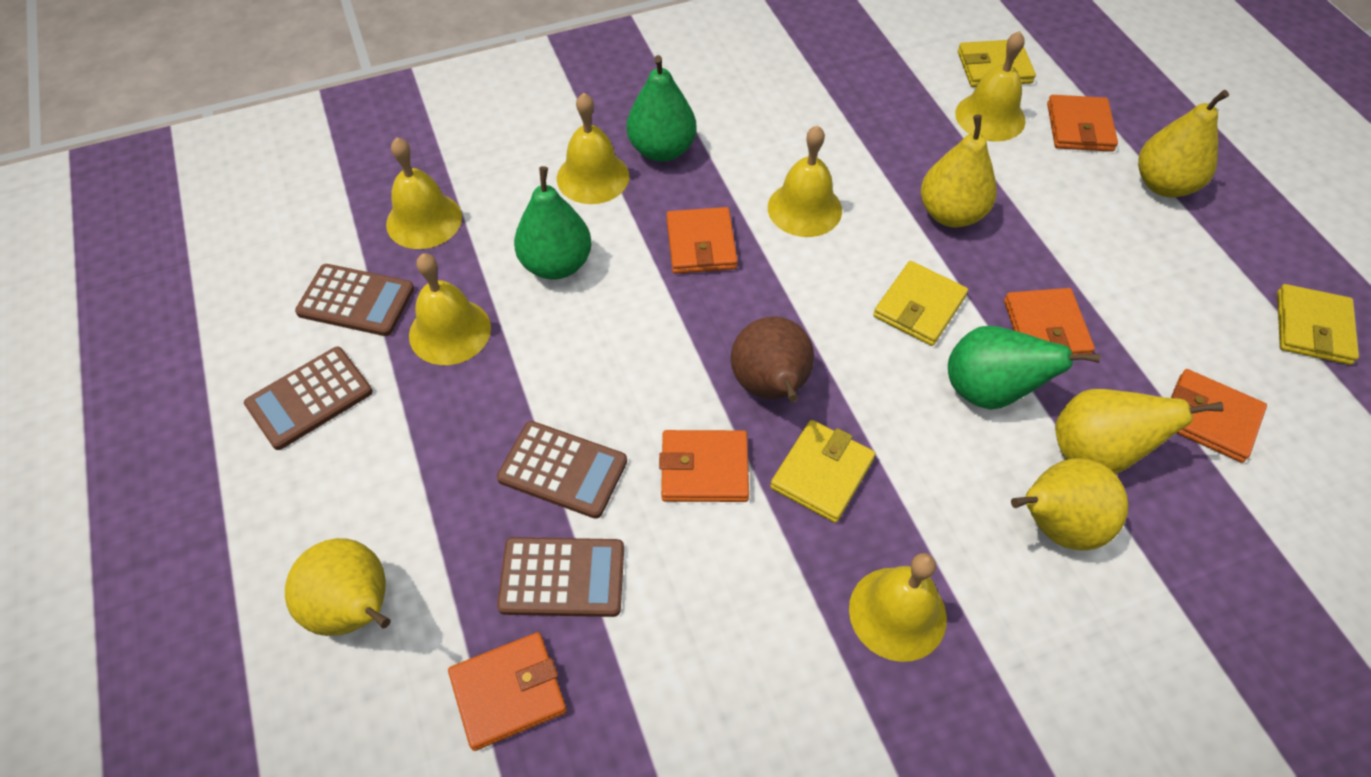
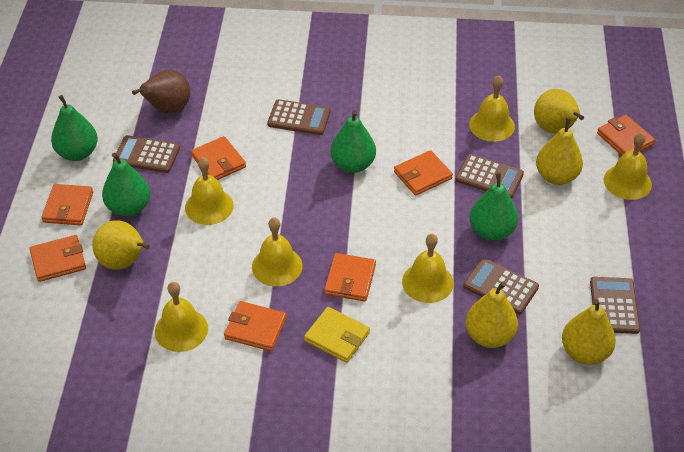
brown calculator: [244,347,373,450] [295,264,414,336] [497,421,627,519] [497,537,624,617] = 4 -> [113,135,180,173] [267,99,331,135] [455,154,524,199] [463,258,539,315] [590,277,640,334] = 5
green pear: [514,166,592,279] [627,55,696,162] [948,326,1100,410] = 3 -> [51,95,98,161] [102,153,150,216] [331,110,376,173] [470,172,518,241] = 4
orange wallet: [448,632,567,751] [659,430,749,502] [666,207,738,274] [1004,288,1095,355] [1047,95,1118,152] [1171,369,1267,463] = 6 -> [30,235,86,282] [42,184,93,225] [191,136,246,180] [224,301,287,351] [324,253,376,302] [394,150,453,196] [597,114,655,155] = 7
yellow wallet: [770,420,876,523] [873,261,968,346] [958,40,1036,87] [1277,284,1359,365] = 4 -> [304,307,370,363] = 1

